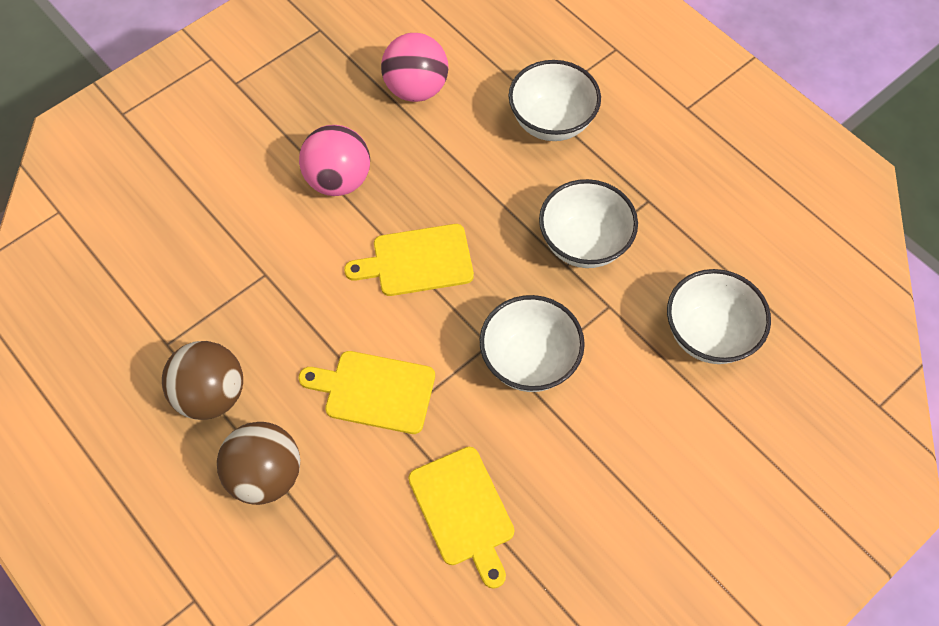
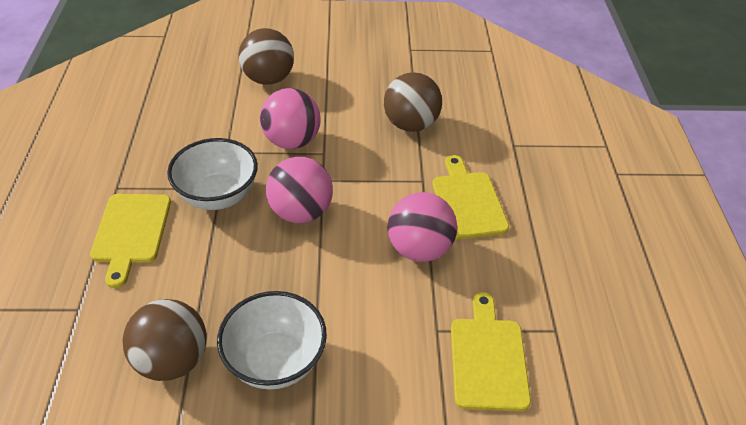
brown ball: [162,341,243,420] [217,422,300,505] = 2 -> [122,299,207,381] [238,28,294,85] [384,72,442,132] = 3
pink ball: [299,125,370,196] [381,33,448,102] = 2 -> [260,88,321,149] [266,157,333,223] [388,192,457,262] = 3
white bowl: [480,295,585,392] [509,60,601,141] [539,179,638,268] [667,269,771,364] = 4 -> [167,138,258,210] [217,291,327,389] = 2

